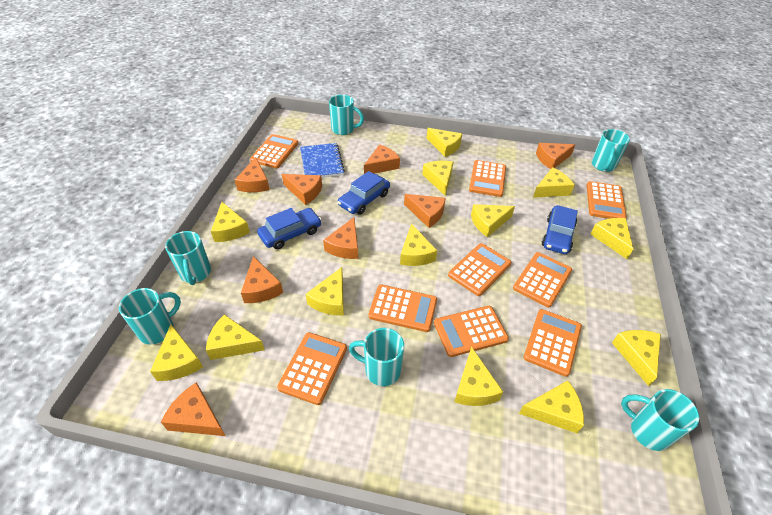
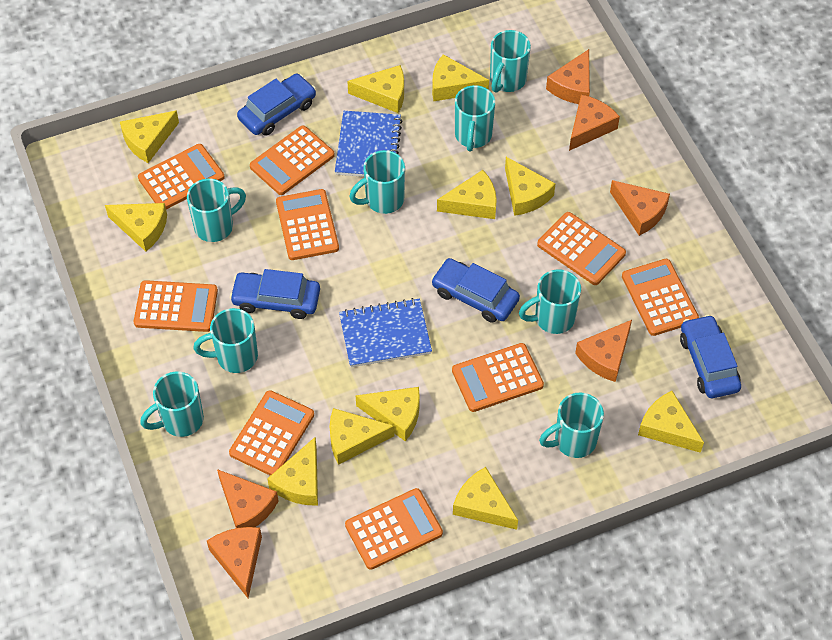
blue car: [257,208,321,249] [338,171,390,214] [542,205,578,254] = 3 -> [230,269,320,319] [237,73,316,136] [431,258,520,323] [680,315,741,398] = 4
blue notebook: [300,143,345,178] = 1 -> [335,111,402,177] [339,298,432,367] = 2
orange cheese: [161,382,225,436] [235,157,270,192] [241,256,283,303] [282,174,322,205] [323,217,358,259] [364,144,400,174] [404,194,446,228] [536,143,575,169] = 8 -> [207,527,262,598] [217,469,279,528] [546,49,590,104] [569,95,620,151] [575,320,632,382] [610,180,670,236] = 6
turquoise mug: [119,288,181,344] [165,231,211,285] [329,95,364,135] [349,328,404,386] [592,129,630,172] [621,389,699,451] = 6 -> [140,372,204,437] [187,179,246,242] [193,308,258,373] [349,150,405,214] [455,85,495,152] [490,30,531,93] [519,270,581,334] [539,392,604,458] = 8
yellow cheese: [150,324,203,381] [206,314,265,360] [211,202,250,242] [306,267,344,315] [400,223,437,266] [422,161,453,196] [427,128,462,157] [454,346,503,406] [471,204,515,237] [519,381,584,433] [533,167,575,198] [590,218,633,259] [612,330,661,386] = 13 -> [105,203,167,252] [120,110,179,163] [267,437,318,506] [330,408,395,465] [347,65,404,113] [356,387,420,441] [432,54,489,101] [437,170,497,219] [453,467,518,530] [505,157,556,216] [638,391,704,453] = 11

